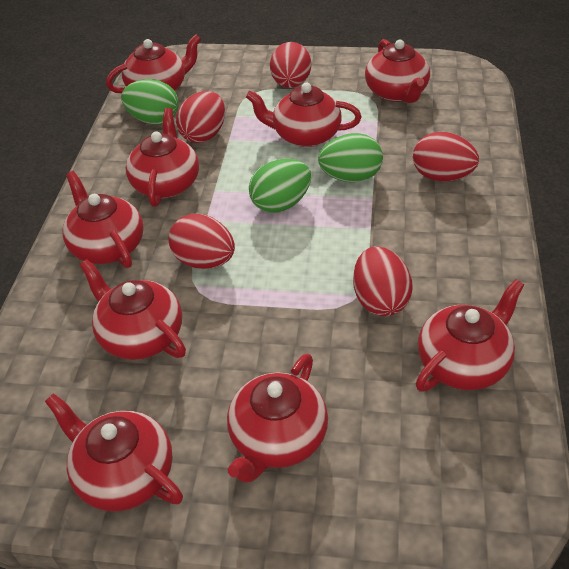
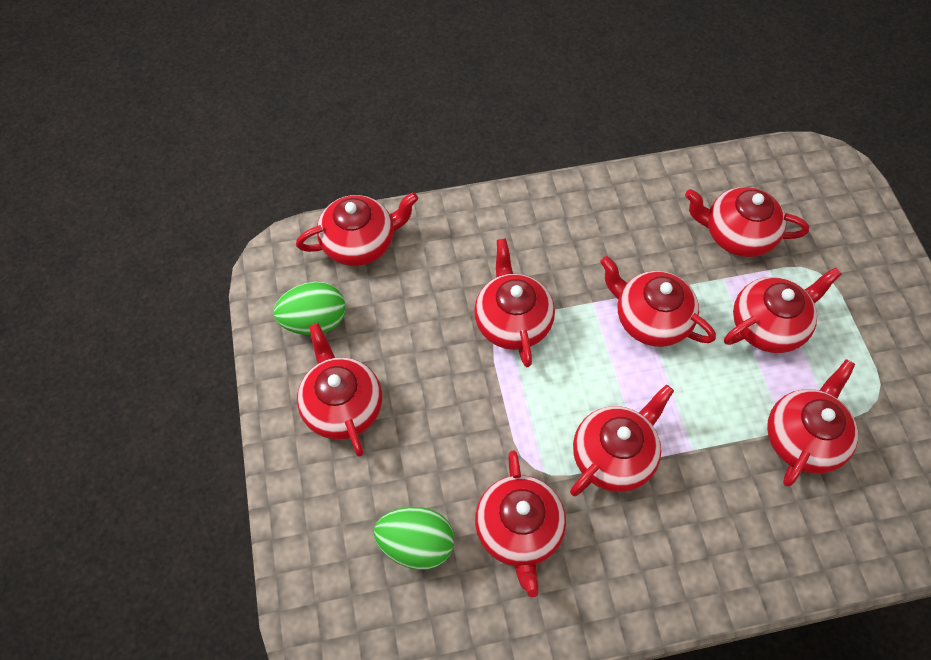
green egg: [121,79,179,124] [249,158,311,213] [318,133,383,182] = 3 -> [274,282,345,335] [374,507,454,570] = 2
red egg: [168,214,235,269] [176,91,225,143] [270,42,311,88] [353,246,413,316] [413,132,479,182] = 5 -> none = 0

